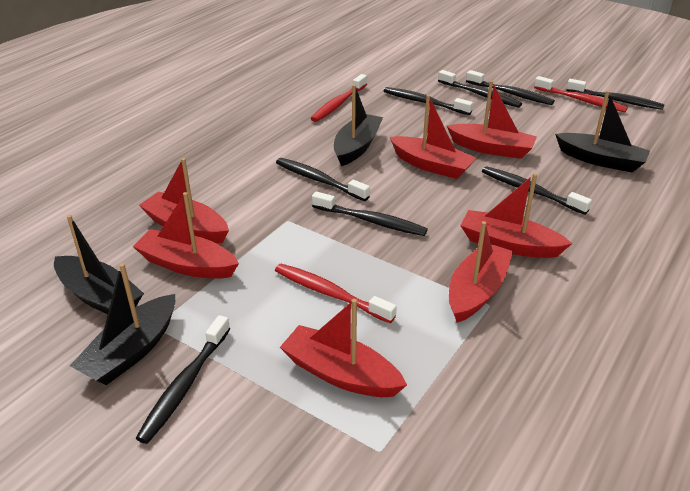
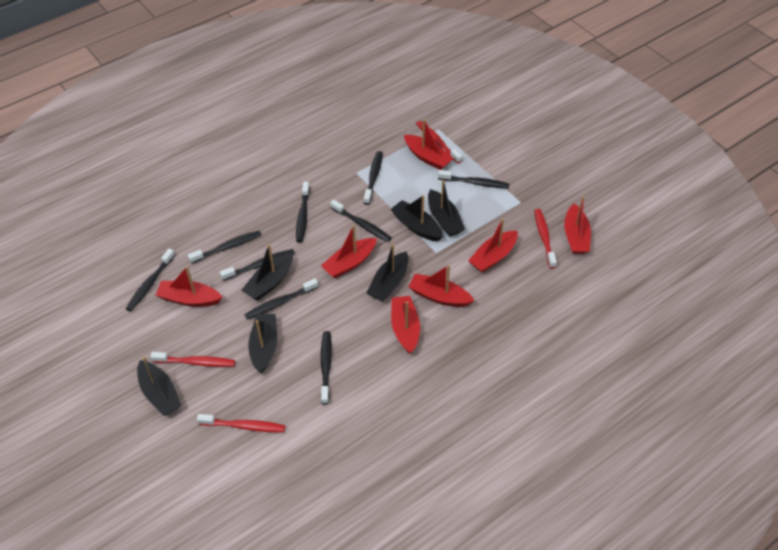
black boat: [54,215,144,314] [70,263,175,385] [334,84,383,166] [555,90,650,173] = 4 -> [137,356,182,416] [241,244,293,301] [248,314,277,373] [366,244,408,302] [391,195,443,242] [428,180,465,237] = 6
black toothbrush: [136,315,230,444] [276,158,370,201] [312,191,428,236] [384,87,473,115] [438,70,522,108] [466,70,555,105] [482,166,592,215] [566,79,665,110] = 8 -> [126,249,175,312] [188,231,261,264] [220,249,295,281] [244,278,318,320] [296,182,310,243] [321,331,332,405] [330,200,392,242] [364,151,383,205] [438,170,509,189] = 9
red toothbrush: [275,264,397,323] [310,74,367,122] [534,76,628,112] = 3 -> [150,352,235,367] [197,414,285,432] [416,121,462,163] [534,209,557,269] = 4

